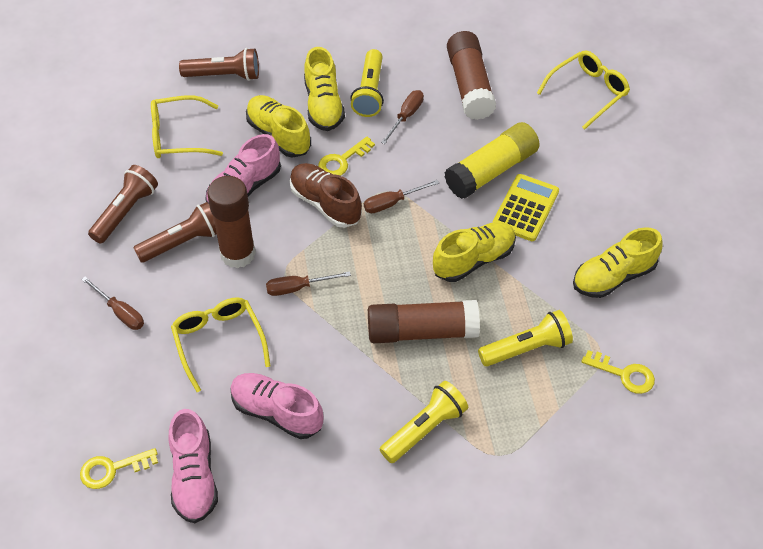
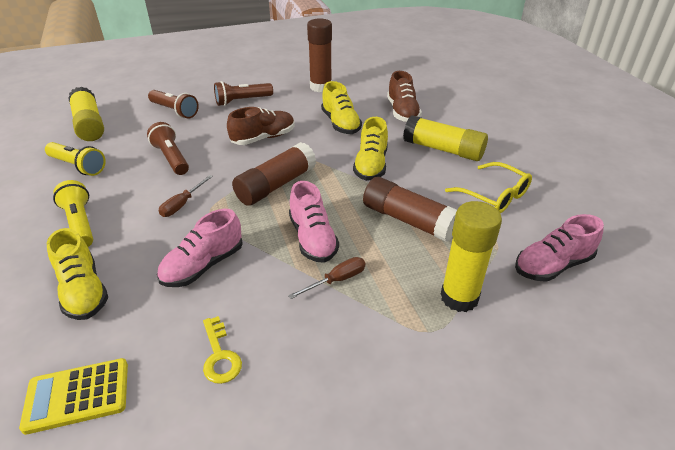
brown screwdriver: [81,276,144,330] [266,271,351,296] [364,180,439,213] [381,90,424,144] = 4 -> [159,175,213,217] [288,257,365,299] = 2
brown shoe: [290,163,362,228] = 1 -> [227,107,295,145] [387,71,422,122] = 2
yellow flashlight: [350,49,384,117] [380,381,468,463] [478,310,573,367] = 3 -> [45,142,106,176] [53,180,93,247] = 2
yellow glasses: [151,95,223,158] [171,297,270,392] [537,50,630,130] = 3 -> [445,162,532,213] = 1
yellow glue stick: [444,122,540,199] = 1 -> [68,87,104,141] [403,115,488,161] [440,201,502,312] = 3
yellow key: [80,448,158,489] [318,137,375,176] [581,350,655,394] = 3 -> [203,316,242,384] = 1
yellow shoe: [246,95,311,158] [304,47,345,131] [433,222,516,282] [573,227,662,298] = 4 -> [47,228,108,320] [321,81,362,134] [353,117,388,181] = 3

